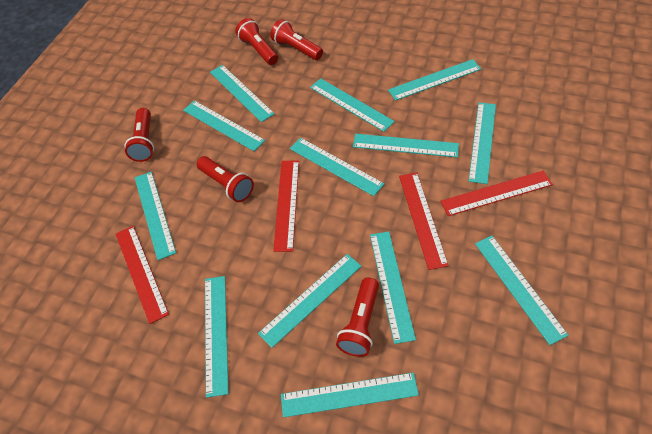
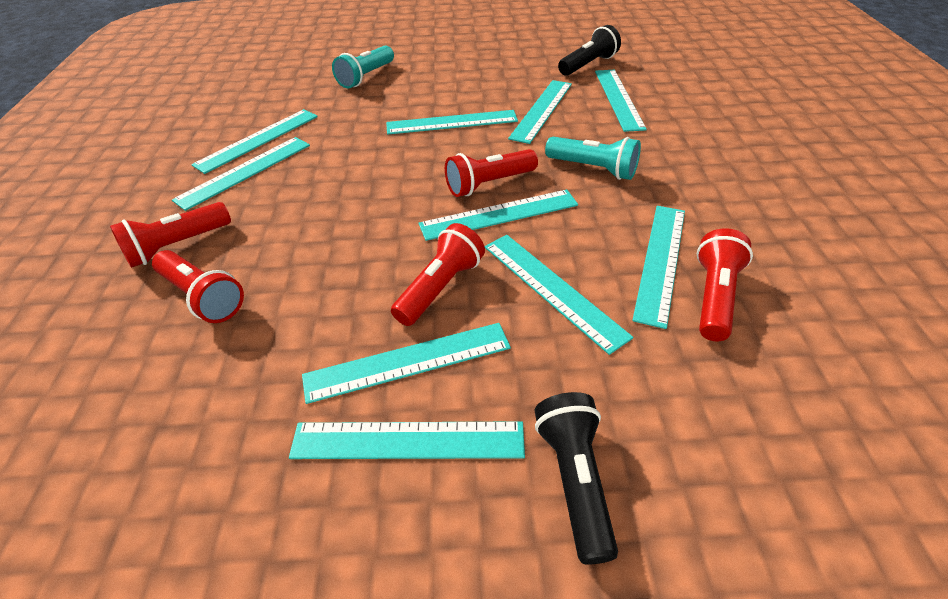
black flashlight: none = 0 -> [535,392,618,565] [558,25,621,76] = 2
red ruler: [116,226,169,324] [273,160,299,252] [399,173,449,270] [440,171,553,216] = 4 -> none = 0
turquoise flashlight: none = 0 -> [332,45,394,88] [545,137,641,180] = 2
turquoise ruler: [135,172,176,260] [183,100,265,151] [205,276,229,398] [210,65,275,122] [258,254,361,348] [281,373,419,418] [290,138,384,196] [310,78,395,132] [353,134,459,158] [370,231,416,344] [388,59,481,101] [468,102,496,184] [475,236,569,345] = 13 -> [172,137,310,211] [191,109,318,174] [289,421,525,459] [302,323,511,404] [386,110,518,135] [419,189,578,241] [485,235,633,355] [508,80,572,144] [595,70,647,132] [632,206,685,329] = 10

